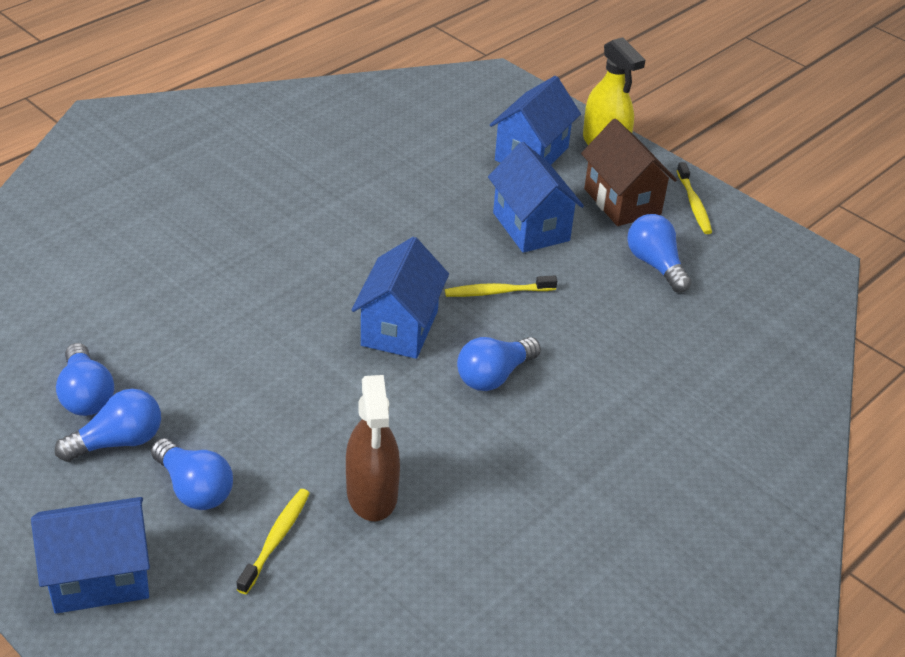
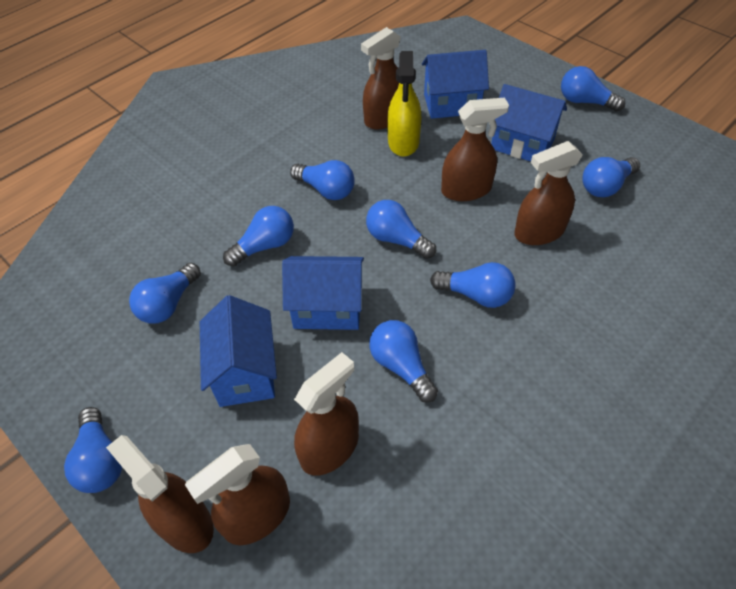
blue light bulb: [55,389,161,462] [56,343,114,416] [151,438,233,510] [457,337,541,391] [627,214,691,292] = 5 -> [64,407,122,493] [129,263,201,324] [223,206,294,267] [290,160,355,200] [366,200,436,259] [369,320,438,403] [430,262,516,308] [561,66,625,112] [582,157,640,197] = 9
brown house: [581,119,677,226] = 1 -> none = 0
brown spray bottle: [346,375,400,521] = 1 -> [106,435,214,553] [185,444,290,545] [294,352,359,476] [361,27,401,130] [441,98,509,201] [514,141,583,245] = 6
yellow toothbrush: [237,489,310,594] [445,275,557,297] [677,162,712,234] = 3 -> none = 0

